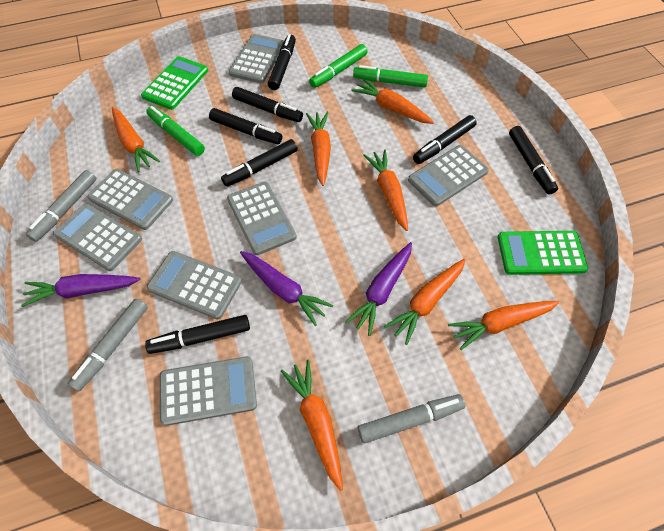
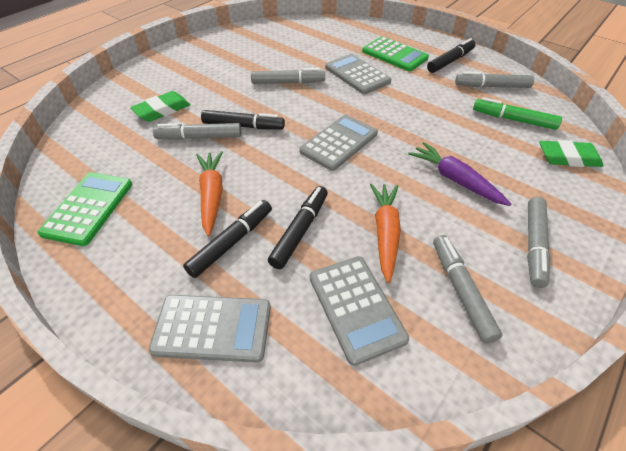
black marker: [145,315,250,354] [209,108,282,144] [221,139,298,187] [232,87,303,122] [268,34,296,90] [413,115,477,164] [509,126,558,195] = 7 -> [183,200,272,278] [201,110,285,130] [268,186,328,269] [427,38,476,73] = 4
green eraser: none = 0 -> [130,91,190,122] [539,140,603,167] = 2
green marker: [146,106,205,156] [309,44,368,88] [353,65,428,87] = 3 -> [473,97,562,130] = 1
grey calculator: [53,203,142,271] [88,169,173,230] [147,251,242,320] [160,356,257,426] [227,182,297,255] [229,34,284,83] [408,145,489,207] = 7 -> [149,295,271,362] [299,115,378,171] [310,256,409,366] [325,54,391,94] = 4
grey marker: [26,170,96,242] [68,299,148,392] [358,394,465,443] = 3 -> [153,123,241,140] [251,68,325,84] [433,235,502,344] [455,72,534,88] [527,197,551,288] = 5
orange carrot: [112,107,160,172] [281,359,343,491] [306,112,331,186] [352,78,434,124] [363,150,408,231] [384,259,465,345] [448,301,560,350] = 7 -> [196,151,223,236] [370,183,401,283] = 2
purple carrot: [21,274,140,307] [240,251,333,326] [345,242,412,336] = 3 -> [408,142,512,206] = 1

